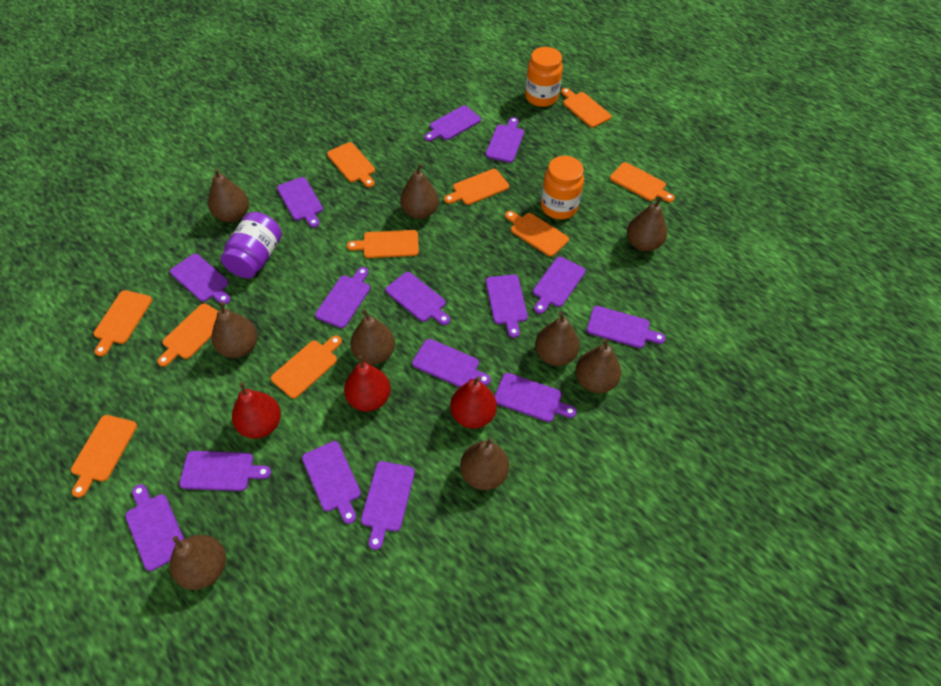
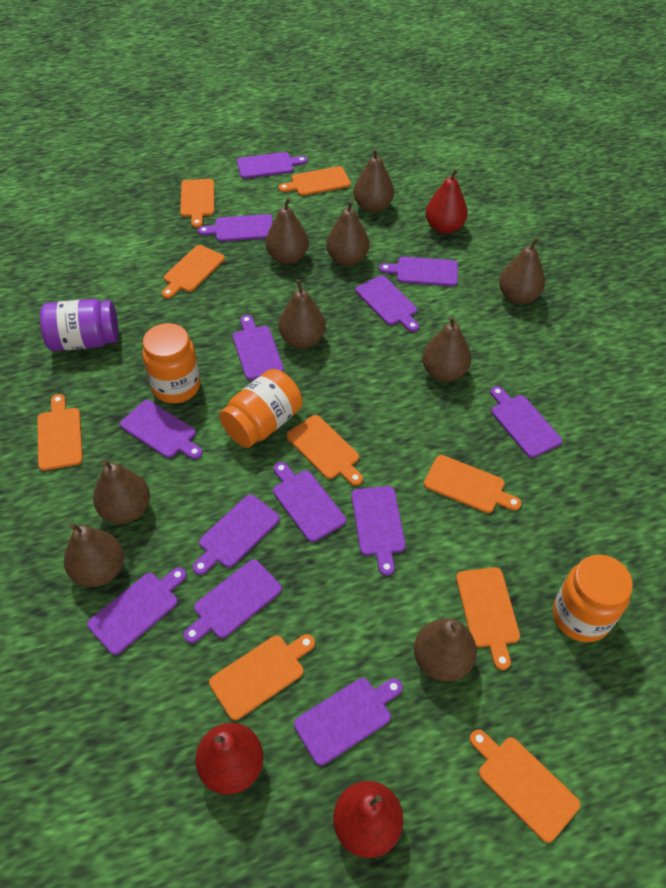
orange cutting board: [71,415,137,498] [93,290,152,356] [157,303,218,367] [271,335,342,399] [327,142,375,187] [347,230,419,258] [444,169,509,205] [505,211,569,257] [561,88,612,128] [610,162,675,202] = 10 -> [37,394,83,471] [162,245,225,299] [180,179,214,228] [209,634,315,720] [278,166,351,196] [286,415,363,486] [424,455,521,513] [456,567,520,670] [470,729,580,843] = 9
orange jar: [525,47,563,107] [541,156,584,220] = 2 -> [142,323,200,403] [219,369,302,448] [553,555,633,642] = 3
purple cutting board: [125,484,184,571] [170,254,230,304] [179,451,271,491] [277,177,323,228] [302,441,361,524] [315,267,370,328] [361,461,415,550] [385,272,450,325] [412,339,491,387] [424,106,481,141] [485,117,524,163] [486,274,528,338] [495,373,577,422] [533,257,586,314] [587,306,665,348] = 15 -> [87,567,187,655] [120,400,203,459] [184,559,282,643] [193,494,280,575] [198,214,273,242] [233,315,284,380] [237,152,307,179] [273,462,346,542] [294,678,403,766] [351,486,406,576] [356,276,419,332] [379,257,458,286] [490,386,562,458] = 13

